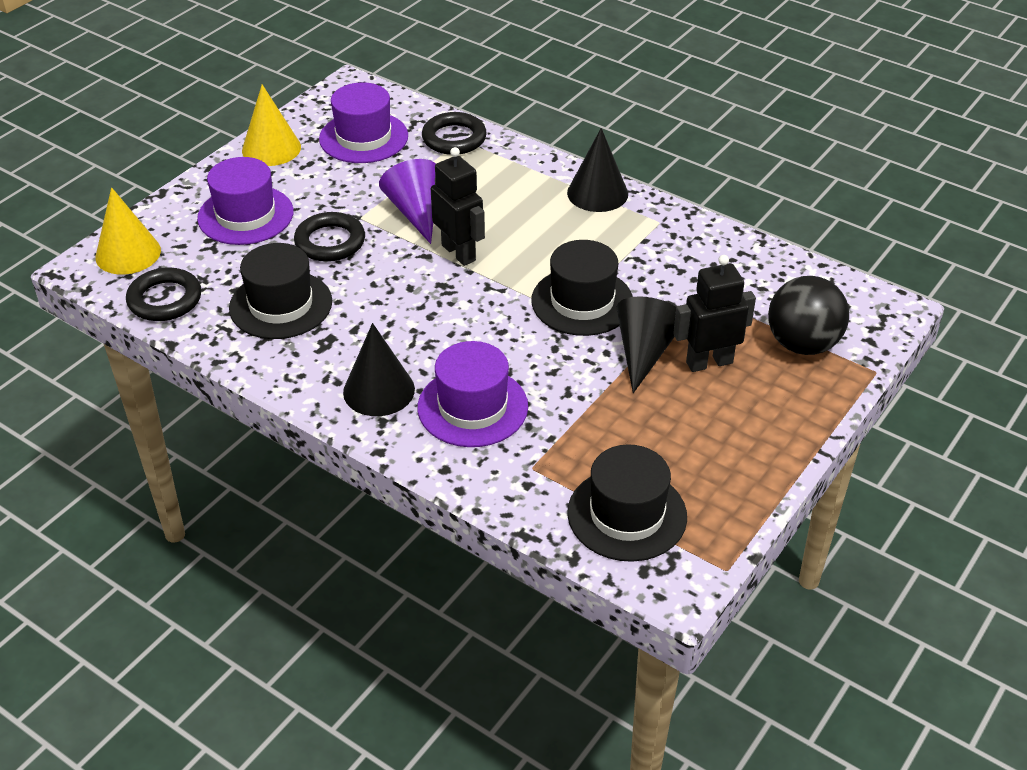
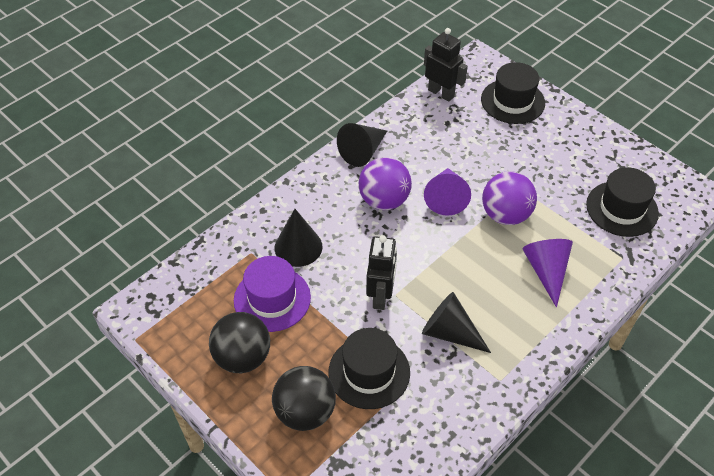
black ball: [768,276,849,355] = 1 -> [209,312,270,373] [272,366,336,431] = 2
black ring: [126,267,202,321] [294,212,365,262] [422,112,487,155] = 3 -> none = 0
purple ball: none = 0 -> [359,157,412,210] [482,171,537,225] = 2
purple cone: [379,159,436,244] = 1 -> [424,168,471,216] [523,239,573,308] = 2
purple hat: [197,157,294,245] [319,82,408,163] [417,341,528,447] = 3 -> [234,256,311,332] = 1
yellow cone: [96,187,161,274] [242,85,301,166] = 2 -> none = 0

